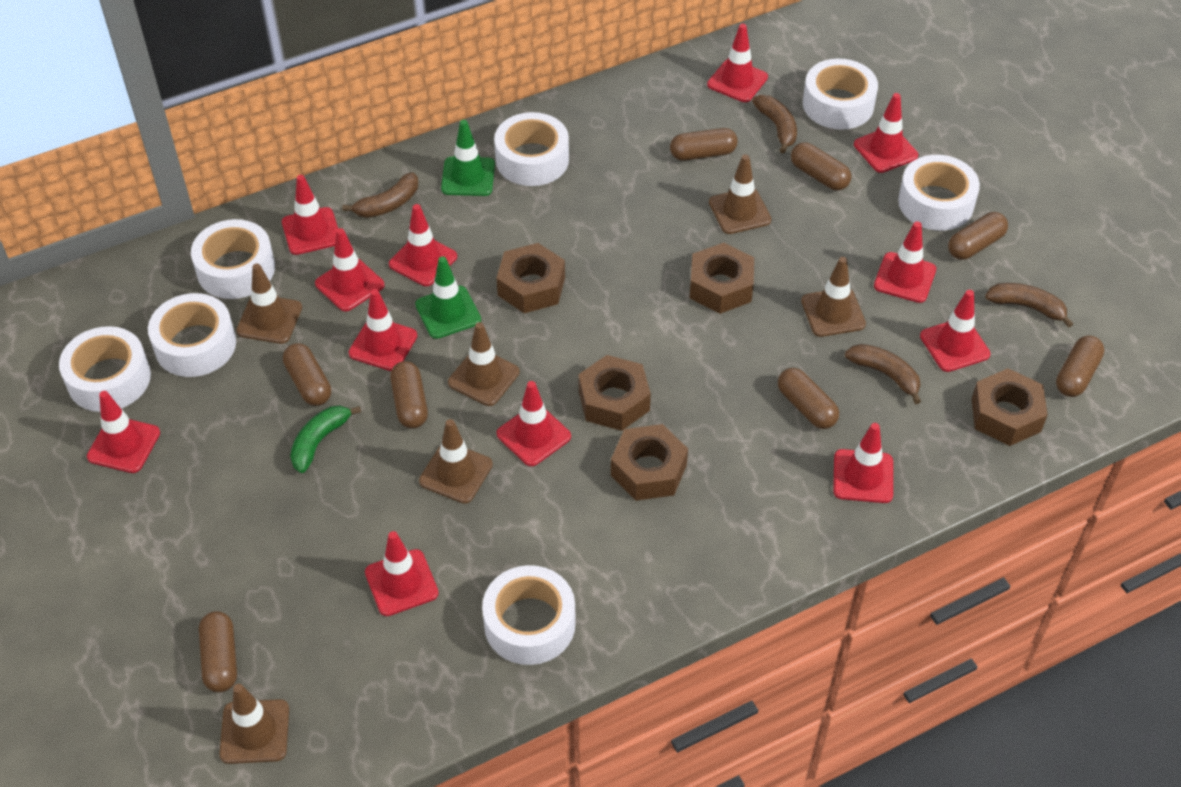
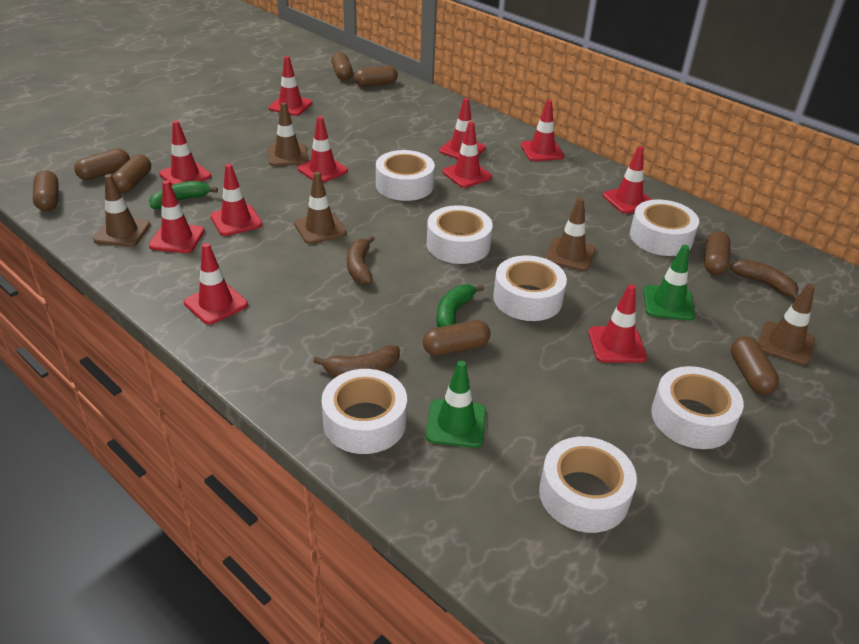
brown banana: [342,172,418,218] [752,95,797,153] [845,344,921,404] [985,283,1073,328] = 4 -> [313,345,400,376] [347,236,375,284] [730,260,799,300] = 3
brown nut: [497,243,565,313] [579,355,651,431] [611,424,688,501] [690,243,754,314] [972,368,1047,446] = 5 -> none = 0
brown traffic cone: [219,684,289,764] [236,264,302,344] [419,419,493,504] [448,322,519,406] [709,154,771,234] [801,257,866,337] = 6 -> [93,174,150,247] [268,102,308,166] [294,172,347,244] [545,198,595,271] [758,284,815,366] = 5
green banana: [290,406,361,473] = 1 -> [149,181,218,209] [436,284,484,327] = 2
red traffic cone: [87,391,160,473] [282,175,338,255] [315,228,384,311] [349,289,417,371] [365,531,439,616] [389,204,457,286] [497,381,571,466] [707,24,768,102] [833,423,893,503] [854,93,918,173] [874,221,936,303] [920,290,990,372] = 12 -> [149,180,205,253] [159,121,211,185] [184,243,248,325] [210,164,262,236] [269,56,313,116] [298,116,348,183] [439,98,486,159] [442,121,492,188] [521,100,564,161] [588,284,647,363] [603,146,651,214] = 11

